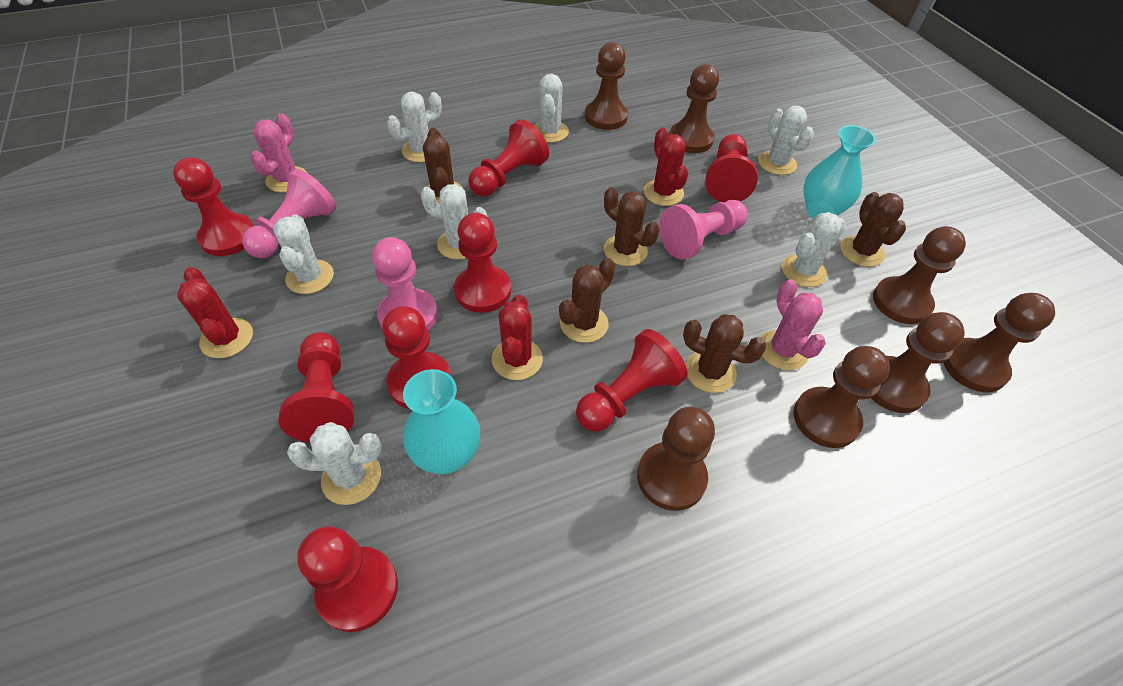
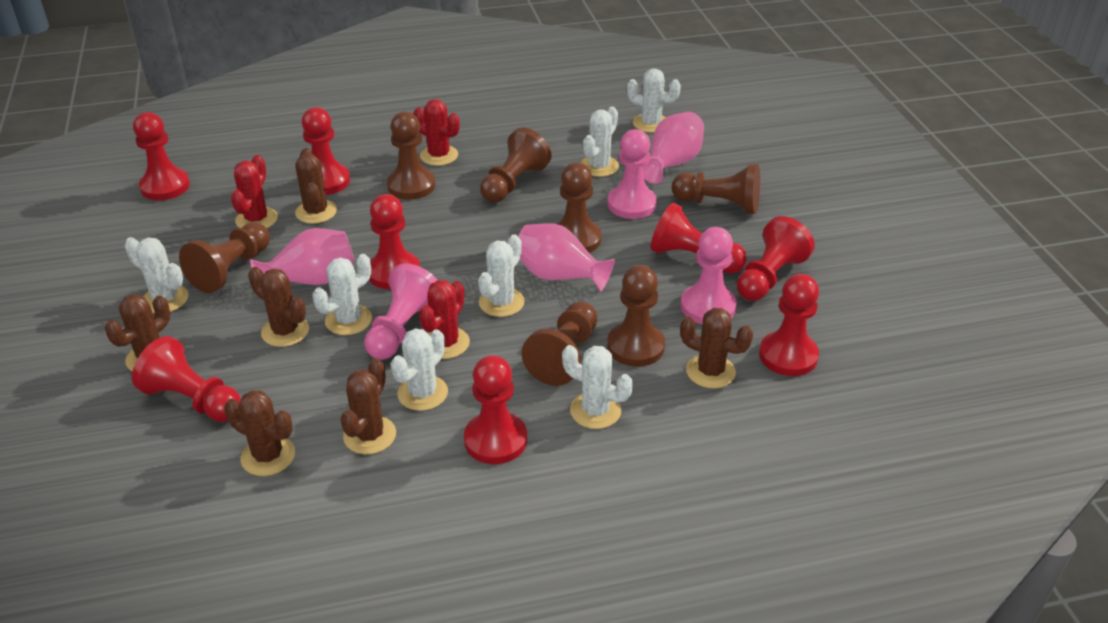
brown cactus: [423,128,463,204] [559,258,615,343] [604,187,660,266] [683,314,767,393] [840,192,906,267] = 5 -> [105,294,170,372] [224,390,295,476] [248,267,309,347] [295,148,337,224] [341,359,396,454] [680,308,753,388] = 6
pink cactus: [250,114,306,193] [761,279,826,370] = 2 -> none = 0
pink vase: none = 0 -> [250,228,355,285] [518,223,615,292] [643,112,704,184] = 3
turquoise vase: [403,369,480,474] [803,125,876,219] = 2 -> none = 0

